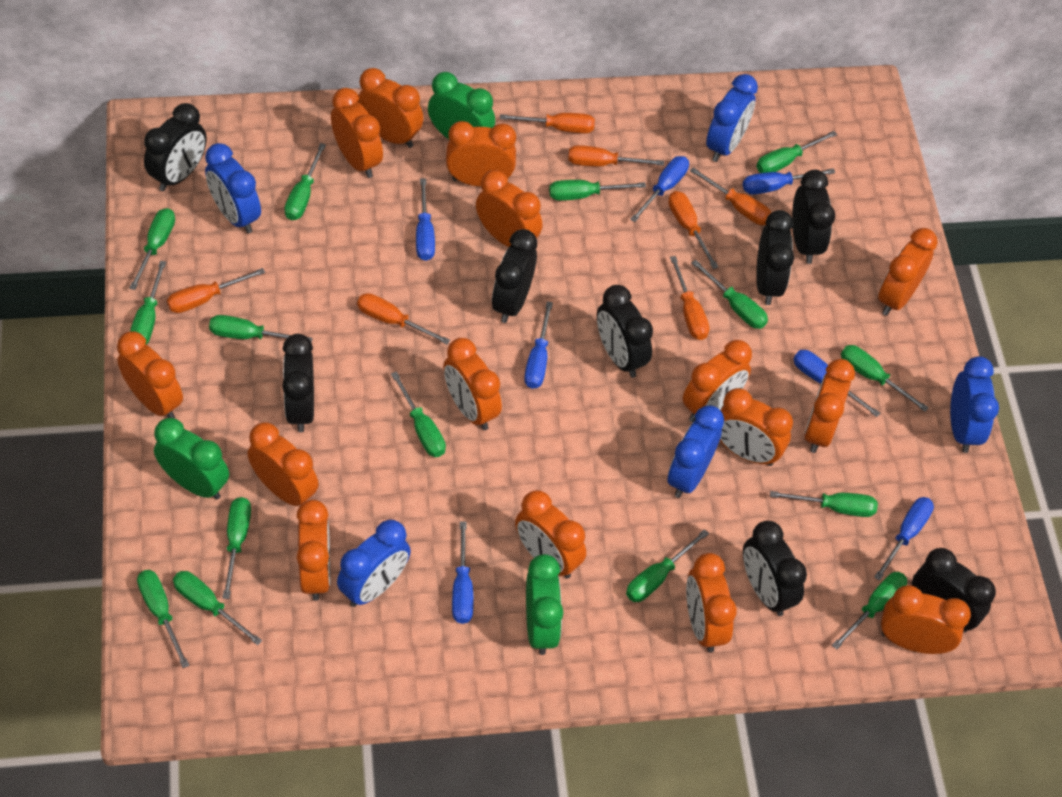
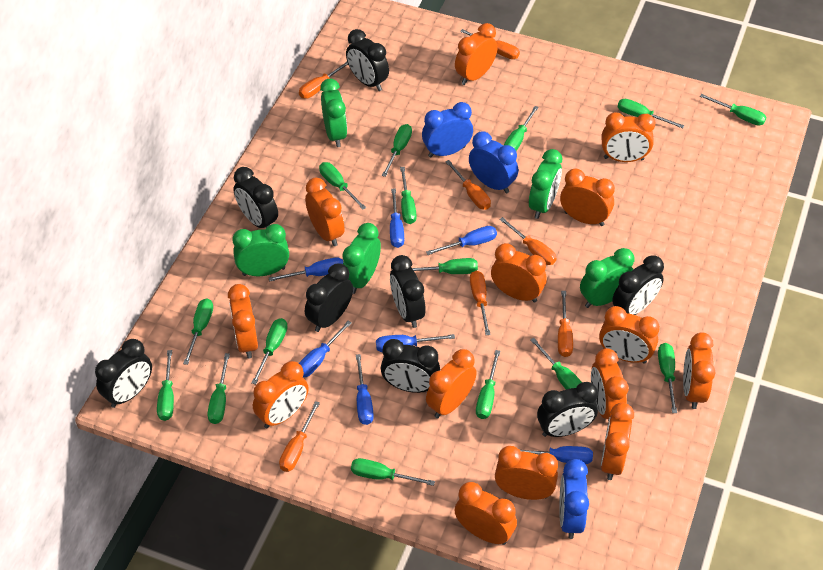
blue clock: [205,143,261,233] [337,519,411,607] [667,406,724,498] [706,74,758,162] [950,356,999,453] = 5 -> [422,102,473,158] [469,131,518,193] [559,459,589,539] = 3
green clock: [154,418,229,500] [428,72,495,139] [526,554,563,655] = 3 -> [233,224,289,276] [320,79,347,147] [342,223,381,294] [529,149,562,219] [580,248,634,308] = 5
orange clock: [117,331,183,418] [247,422,319,506] [297,500,330,601] [331,88,383,178] [357,68,423,148] [443,338,502,430] [446,121,516,187] [476,170,542,247] [515,490,586,579] [683,340,752,422] [686,553,737,653] [720,388,793,466] [804,359,855,453] [878,228,938,316] [881,585,971,654] = 15 -> [228,284,258,359] [253,361,309,428] [305,178,345,246] [426,349,477,418] [454,482,517,545] [455,23,497,85] [491,243,547,303] [495,446,558,500] [560,169,615,226] [591,348,628,422] [599,306,660,364] [601,403,634,480] [602,112,656,162] [683,332,715,409] = 14

